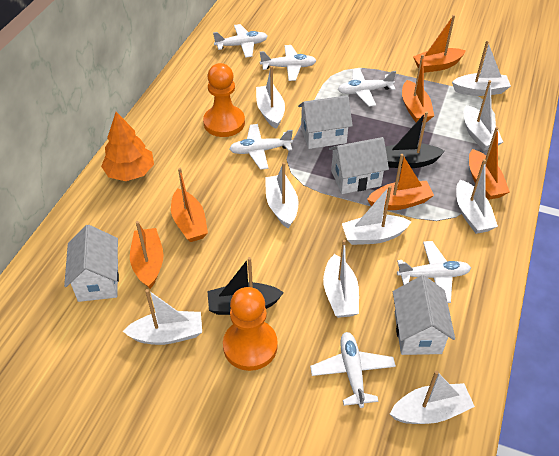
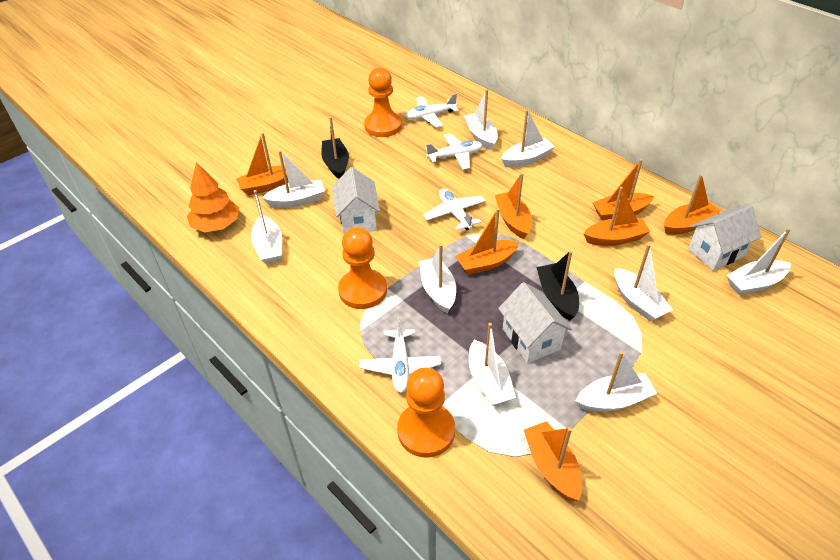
orange boat: [130,221,164,289] [171,168,208,242] [367,154,434,210] [402,55,434,123] [413,15,466,73] [469,127,510,200] = 6 -> [236,133,288,195] [455,208,520,275] [495,173,532,239] [524,421,582,501] [583,187,650,246] [592,159,654,221] [664,174,721,235] = 7
orange pawn: [203,63,245,137] [223,287,278,371] = 2 -> [338,227,387,309] [364,67,402,137] [397,367,455,457] = 3
white house: [64,225,119,302] [298,95,353,149] [329,137,389,194] [393,275,455,355] = 4 -> [332,167,380,235] [498,282,572,363] [688,205,761,271] = 3
white plane: [213,24,268,58] [229,124,293,170] [260,45,316,81] [310,332,396,408] [338,68,396,107] [397,241,471,303] = 6 -> [360,317,441,393] [405,93,459,128] [423,188,485,231] [425,133,483,170] = 4

